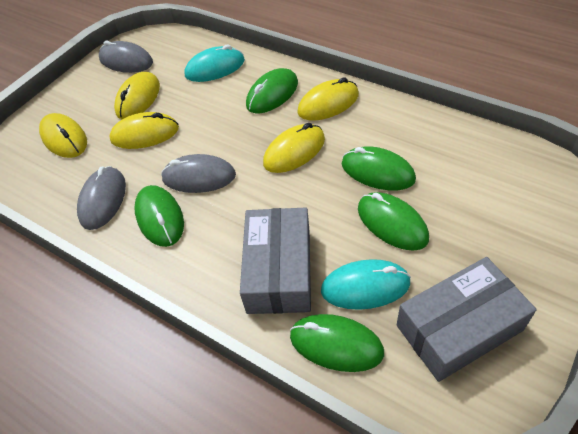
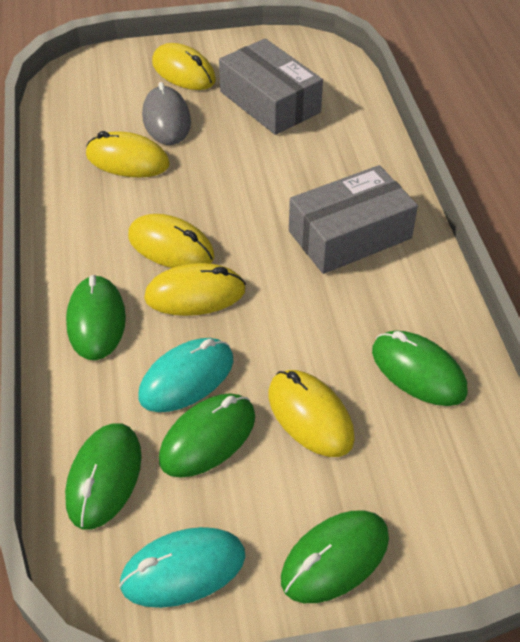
grey mouse: [77,166,126,230] [99,40,153,73] [161,154,236,193] = 3 -> [142,82,191,145] = 1

